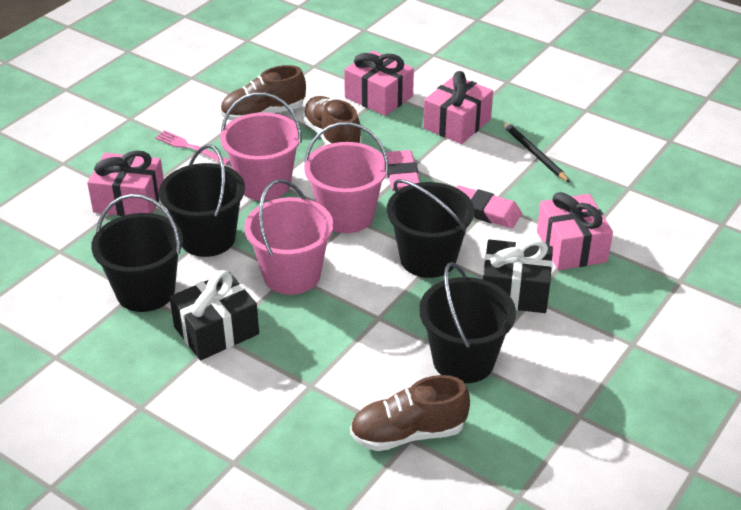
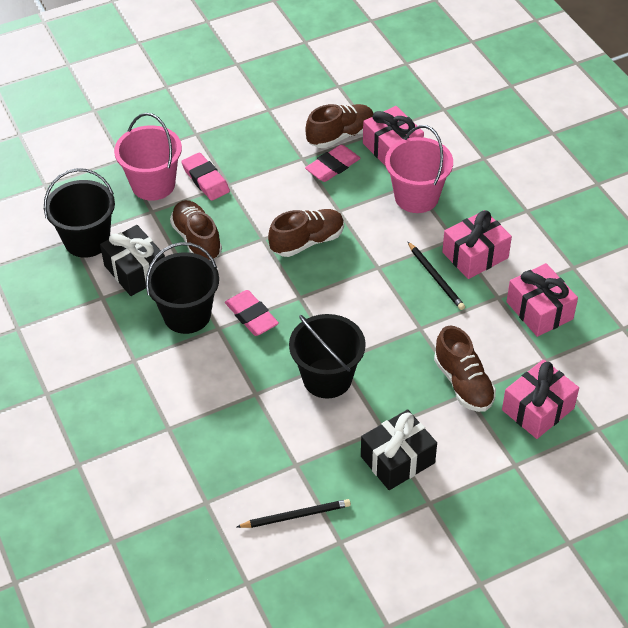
black bucket: [91,194,183,312] [159,144,245,257] [387,179,474,278] [419,262,516,383] = 4 -> [44,168,115,258] [146,242,219,334] [289,314,366,399] = 3
black pencil: [504,122,570,183] = 1 -> [237,499,351,528] [407,241,465,310] = 2
brown shoe: [220,65,306,121] [302,96,362,145] [350,375,470,451] = 3 -> [170,200,222,261] [268,209,344,257] [305,104,374,148] [434,326,496,412] = 4
pink bucket: [220,92,302,201] [244,179,334,295] [304,122,389,233] = 3 -> [114,113,182,201] [385,125,453,213] = 2
pink eraser: [386,150,420,191] [456,185,522,228] = 2 -> [181,152,230,201] [225,290,279,336] [305,144,361,182] = 3
pink fork: [155,130,230,165] = 1 -> none = 0

